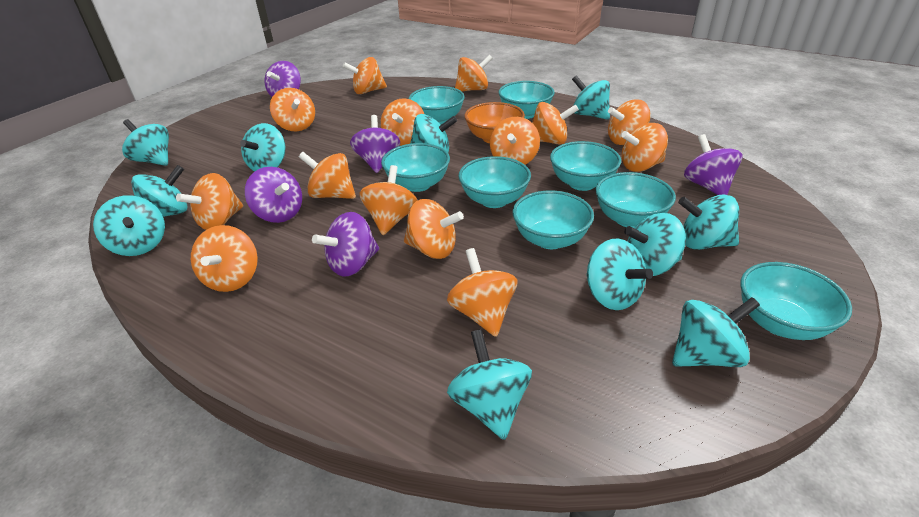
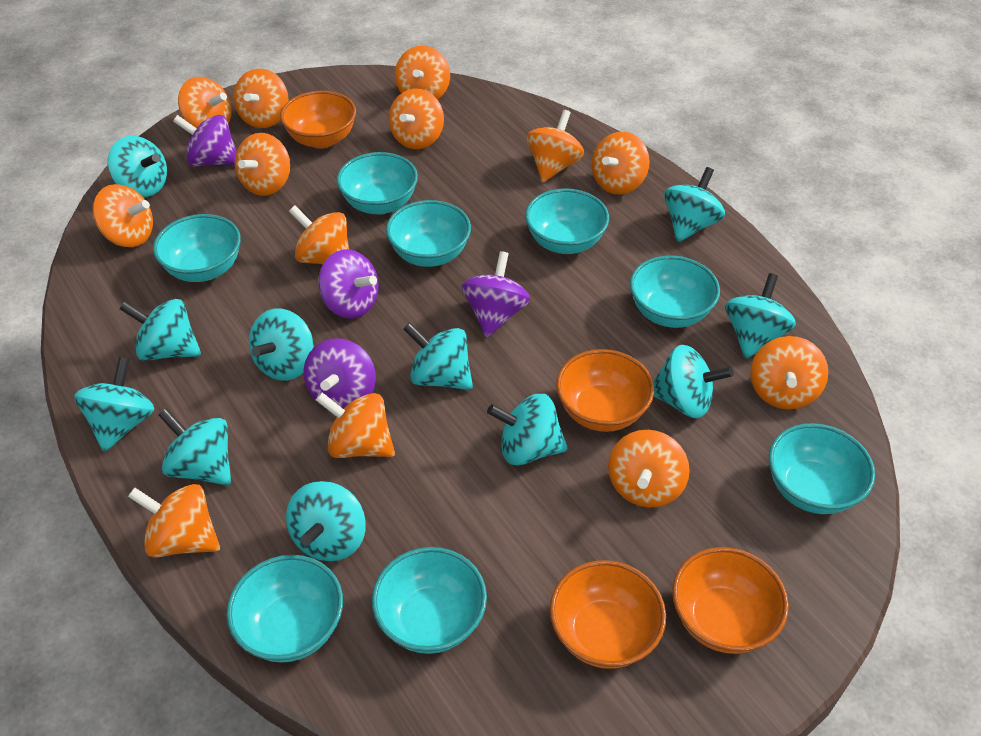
orange bowl: [464,102,525,143] = 1 -> [280,91,356,149] [550,560,666,669] [556,349,654,432] [672,547,789,654] = 4
orange spinning top: [176,173,243,230] [191,225,258,292] [270,88,315,131] [299,152,356,199] [343,57,387,94] [359,165,417,235] [381,98,424,146] [404,199,464,259] [447,248,517,337] [455,55,493,91] [490,117,540,165] [532,102,579,145] [608,99,651,145] [621,123,668,172] = 14 -> [93,184,153,247] [128,484,220,558] [178,77,232,128] [234,69,288,128] [235,133,290,196] [289,205,349,264] [316,392,395,458] [389,89,444,149] [395,46,450,99] [527,110,584,182] [592,132,650,195] [608,430,690,508] [750,336,829,409] = 13
purple spinning top: [245,167,302,223] [264,61,301,97] [312,212,379,277] [350,115,400,173] [684,134,742,195] = 5 -> [173,115,237,166] [304,338,376,409] [318,249,379,319] [462,251,530,337] = 4

